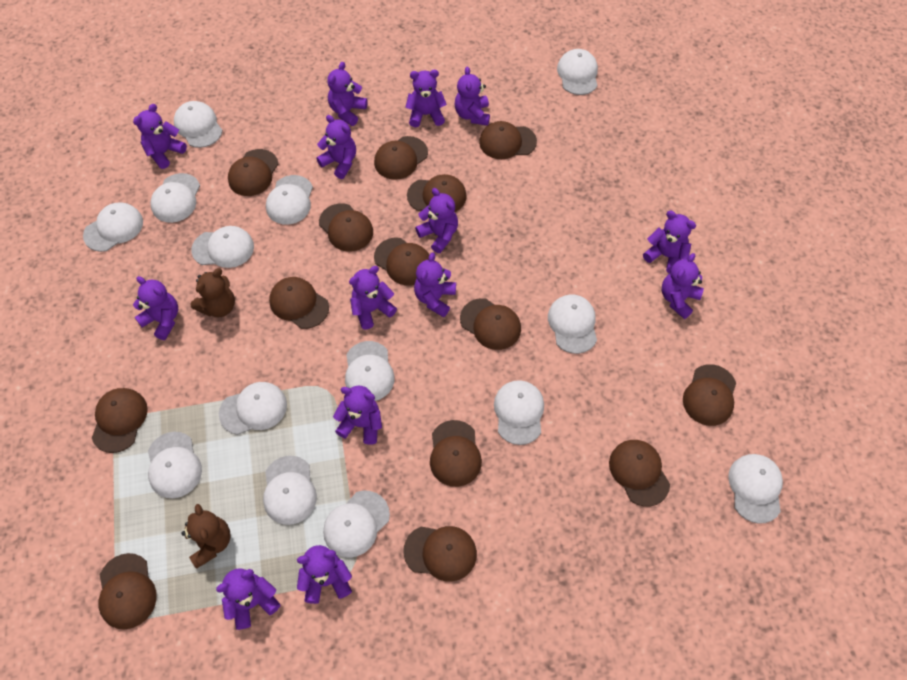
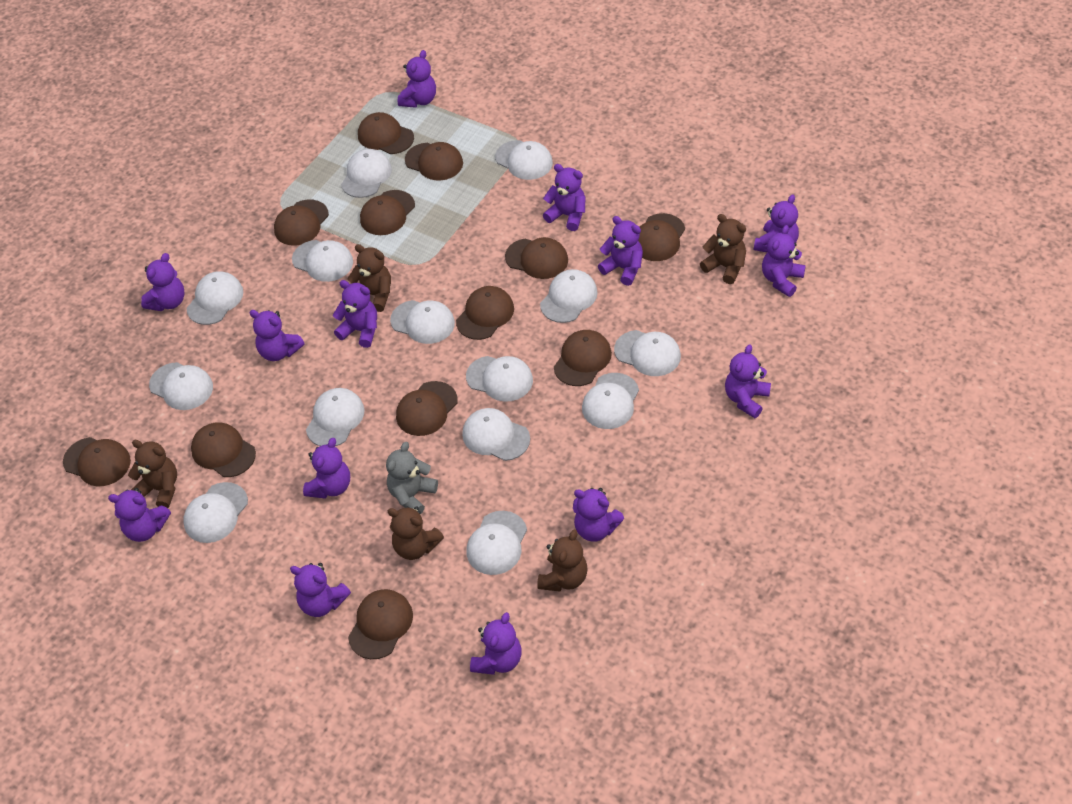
brown cap: [92,388,148,453] [98,553,157,629] [228,149,278,196] [269,277,329,329] [319,203,373,252] [374,136,428,180] [374,238,429,286] [403,526,477,582] [407,174,467,212] [430,420,482,487] [460,298,521,350] [479,121,537,159] [609,440,670,507] [683,364,736,426] = 14 -> [63,437,131,486] [191,422,256,477] [274,199,329,246] [348,589,413,659] [358,112,414,154] [360,190,415,235] [396,381,458,436] [405,142,463,181] [456,286,514,340] [505,237,568,279] [554,330,612,386] [638,213,685,261] = 12
brown teddy bear: [181,504,231,569] [190,268,235,317] = 2 -> [128,440,177,508] [347,244,391,312] [388,506,444,560] [537,529,587,592] [700,214,746,284] = 5
grey teddy bear: none = 0 -> [386,442,438,514] = 1

